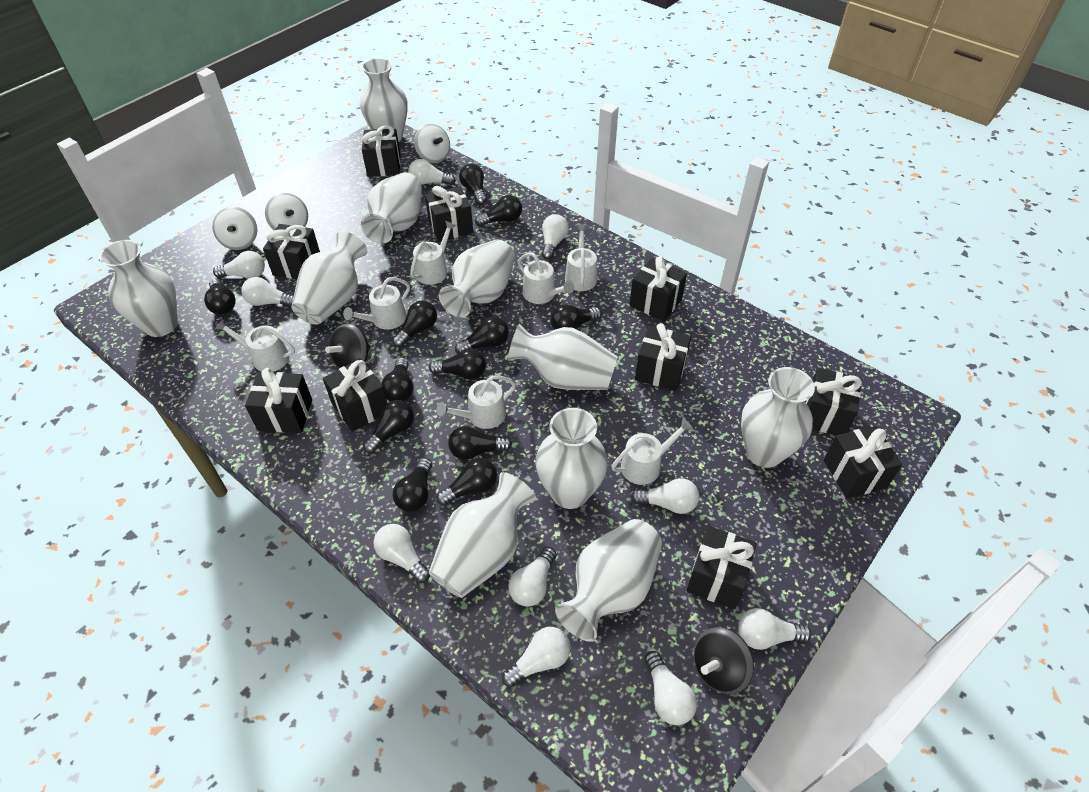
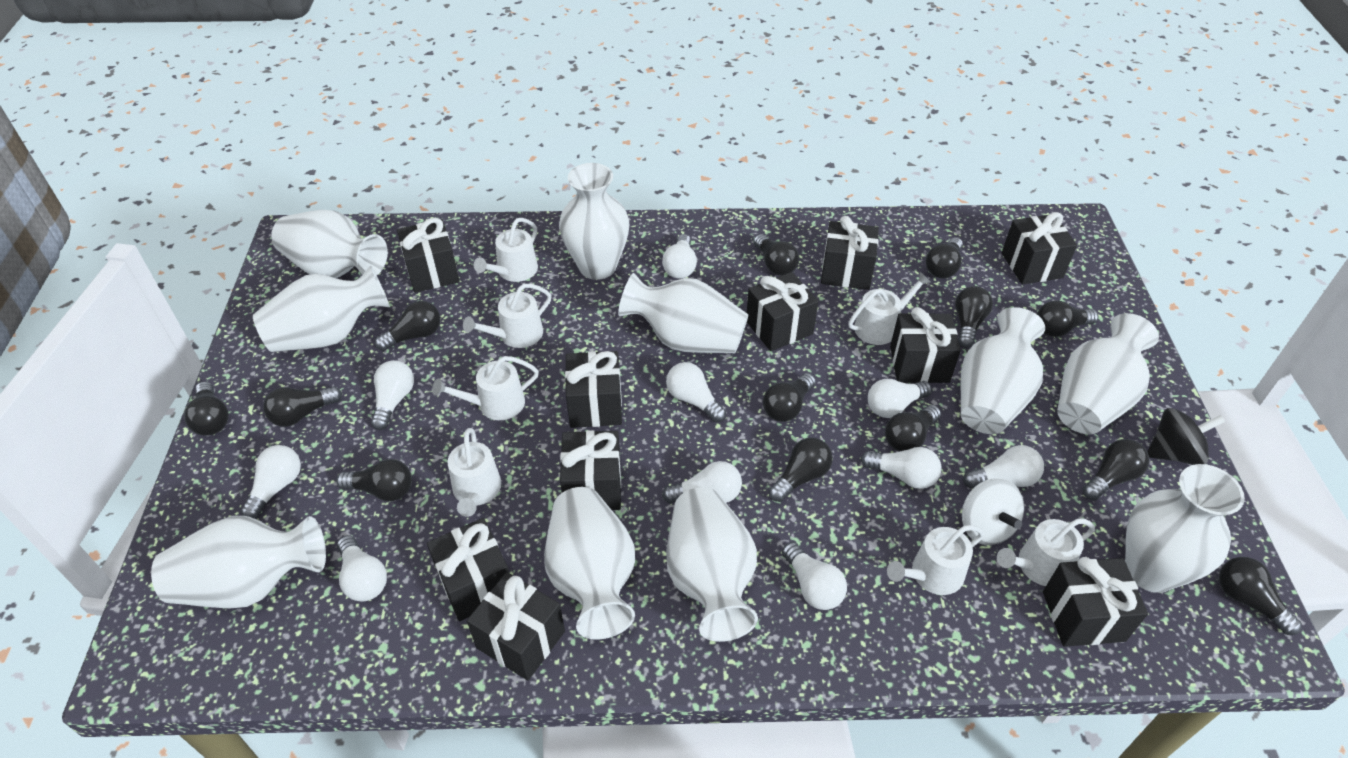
black light bulb: [204,278,236,315] [363,400,414,453] [381,357,413,401] [392,300,437,347] [393,458,432,512] [429,349,486,380] [436,458,497,506] [448,426,512,460] [455,317,509,353] [459,164,487,205] [475,195,522,227] [550,304,601,329] = 12 -> [184,381,228,436] [263,387,342,427] [336,459,412,501] [375,301,440,351] [754,234,799,276] [763,373,816,422] [769,437,833,502] [885,405,941,452] [926,237,963,279] [955,286,993,348] [1037,300,1099,337] [1083,439,1149,500] [1219,557,1302,635] = 13
black spinning top: [325,323,370,368] [693,627,754,694] = 2 -> [1147,408,1225,465] = 1
white spinning top: [212,206,257,250] [265,193,308,230] [414,124,450,163] = 3 -> [962,478,1024,545] = 1

